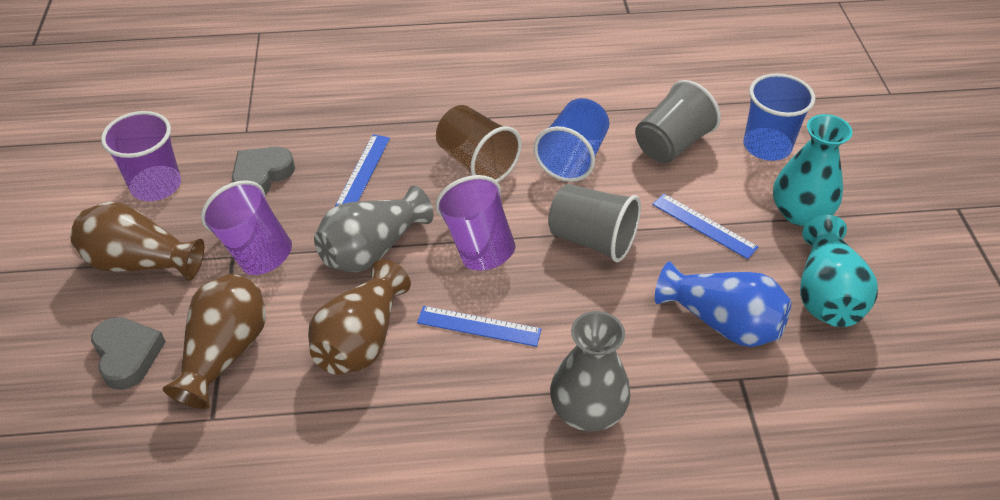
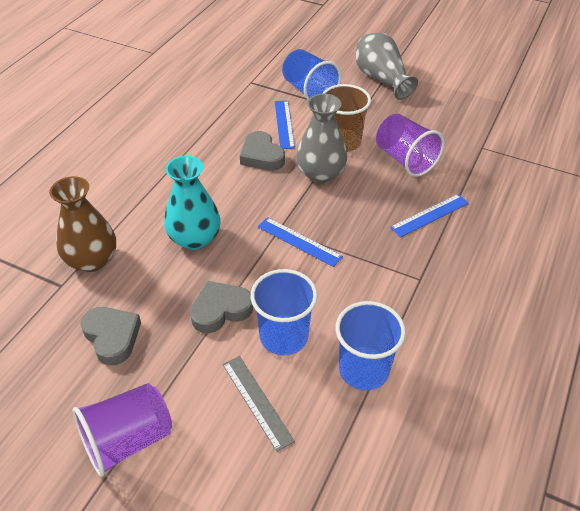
blue cup: [534,98,609,182] [743,73,815,161] = 2 -> [250,269,317,355] [282,49,341,100] [336,301,406,391] = 3
blue vase: [655,261,792,347] = 1 -> none = 0
brown vase: [71,202,204,281] [163,274,266,409] [308,259,411,375] = 3 -> [49,176,116,272] = 1
grey cup: [548,184,641,263] [635,80,721,163] = 2 -> none = 0
grey heart: [91,317,166,390] [232,147,295,194] = 2 -> [81,307,141,365] [190,281,253,333] [240,131,285,171] = 3
grey ruler: none = 0 -> [222,356,295,452] = 1
purple cup: [101,111,181,201] [201,180,292,275] [436,175,516,270] = 3 -> [72,383,172,477] [376,114,444,177] = 2
turquoise vase: [773,114,853,226] [800,215,878,327] = 2 -> [164,156,220,250] = 1

